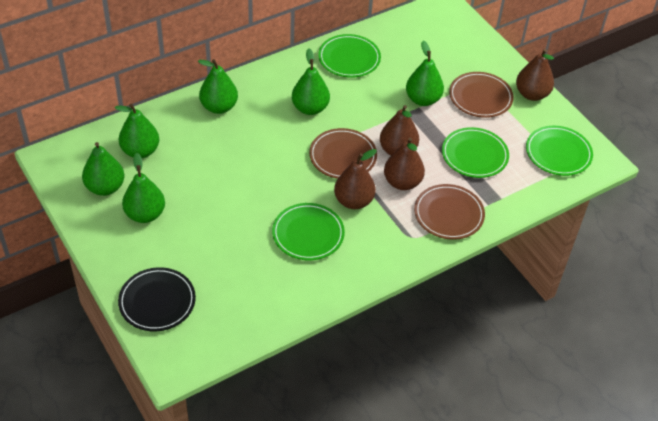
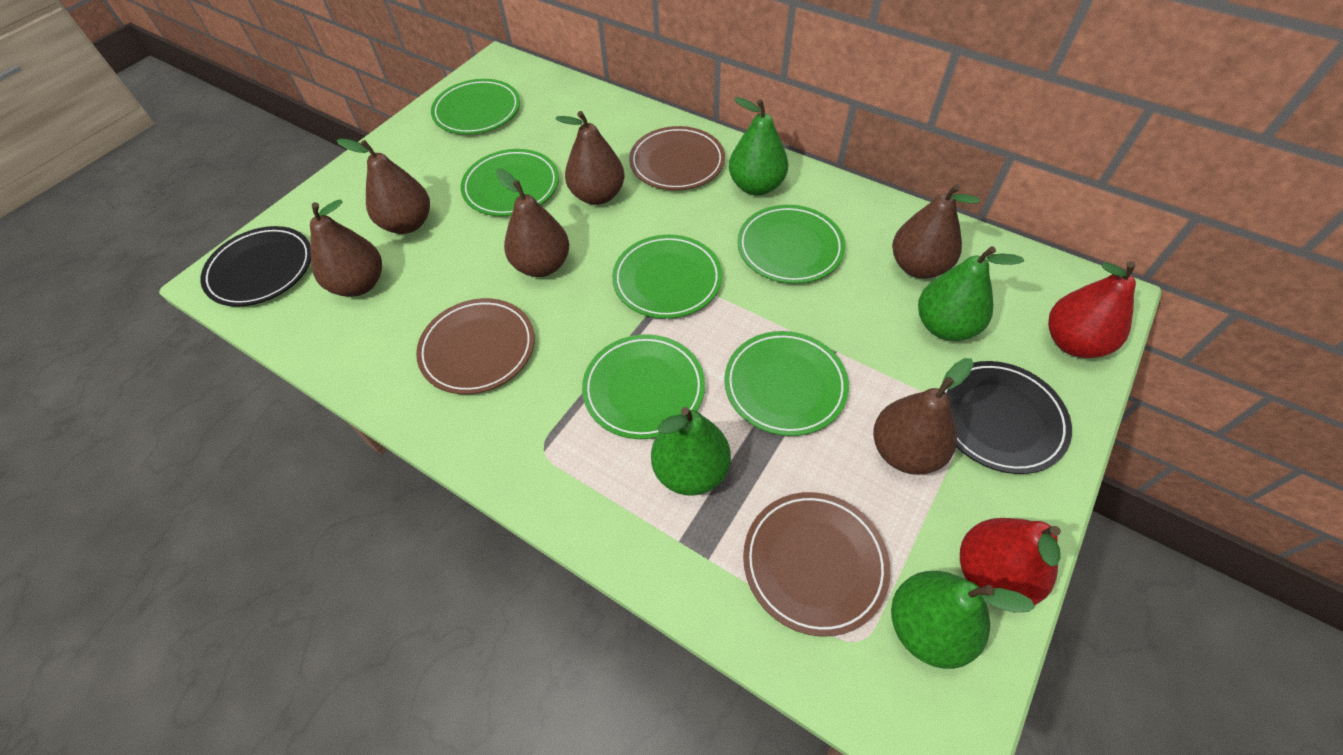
black plate: [118,267,196,331] = 1 -> [200,226,311,307] [941,361,1072,474] = 2
brown pear: [334,149,377,209] [380,105,419,155] [384,138,425,190] [516,49,554,101] = 4 -> [310,199,382,297] [337,138,430,234] [496,169,569,277] [556,111,625,205] [873,358,974,475] [892,184,980,279] = 6
green pear: [82,142,124,196] [115,104,159,158] [122,153,165,223] [198,59,238,114] [292,48,330,115] [406,41,444,106] = 6 -> [651,407,731,496] [729,97,788,195] [891,571,1035,669] [918,246,1024,341] = 4
green plate: [272,203,345,260] [318,34,381,78] [442,127,509,178] [526,126,593,176] = 4 -> [431,79,520,134] [461,149,559,216] [582,334,705,439] [612,235,722,319] [724,331,849,436] [737,205,845,284] = 6
red pear: none = 0 -> [960,518,1061,605] [1048,261,1136,358] = 2

